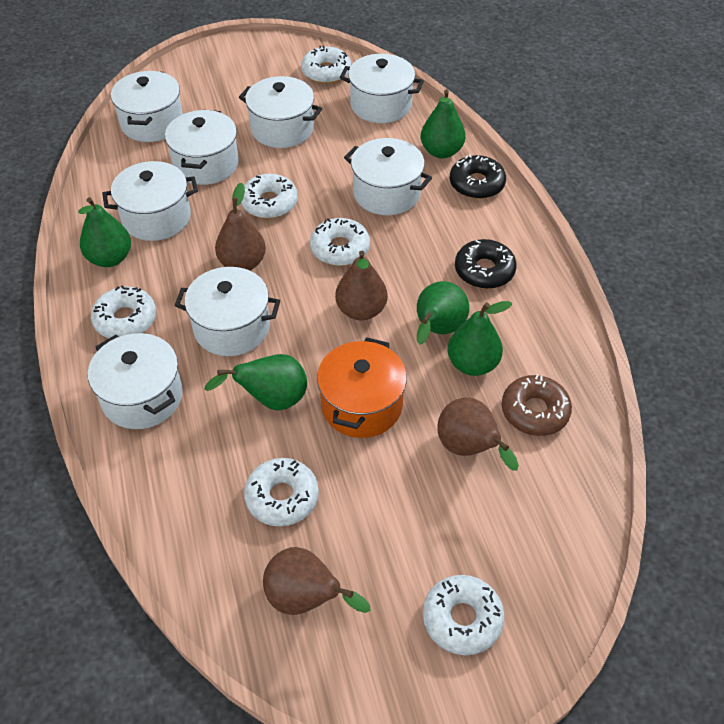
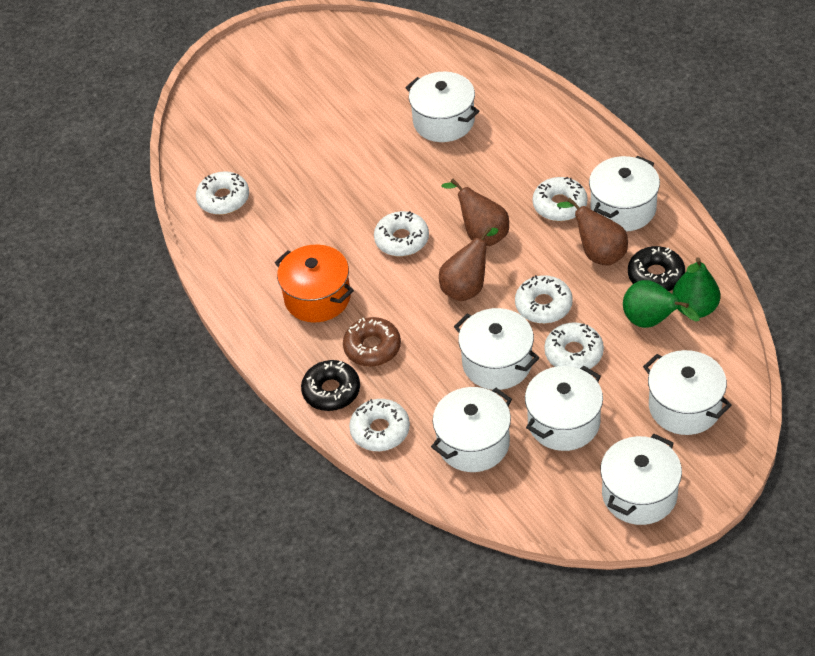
brown pear: [215,182,266,270] [263,547,371,615] [335,251,388,320] [437,397,519,471] = 4 -> [439,227,499,301] [441,179,509,246] [557,198,628,266] = 3
green pear: [78,197,131,267] [204,354,307,411] [417,281,469,344] [421,89,466,158] [447,301,512,376] = 5 -> [623,280,699,328] [672,257,720,318] = 2
white pot: [88,333,183,429] [102,161,198,241] [111,71,183,142] [165,110,239,185] [175,267,280,356] [239,76,322,148] [340,54,424,123] [344,138,432,215] = 8 -> [405,72,480,142] [431,387,512,472] [454,308,539,390] [525,366,603,451] [589,156,660,232] [600,434,682,525] [643,350,732,435] = 7

